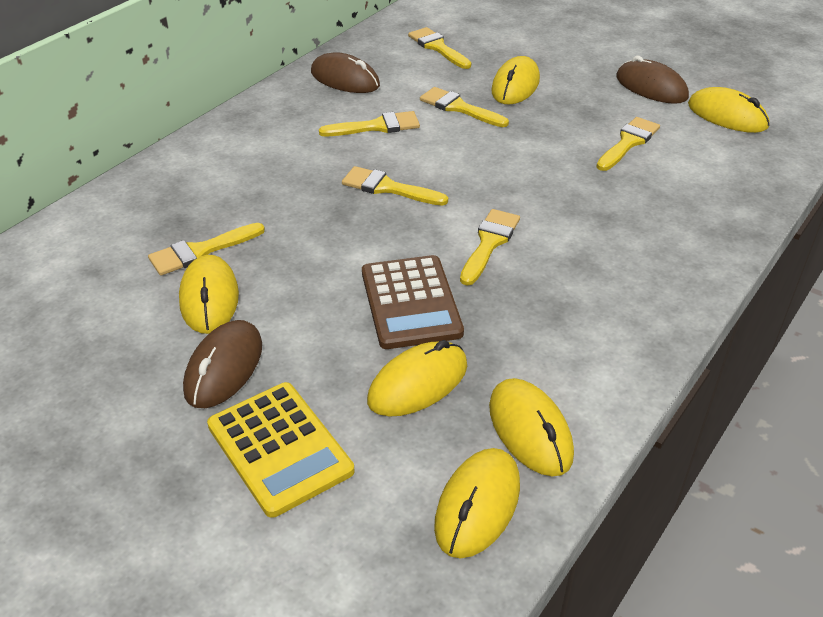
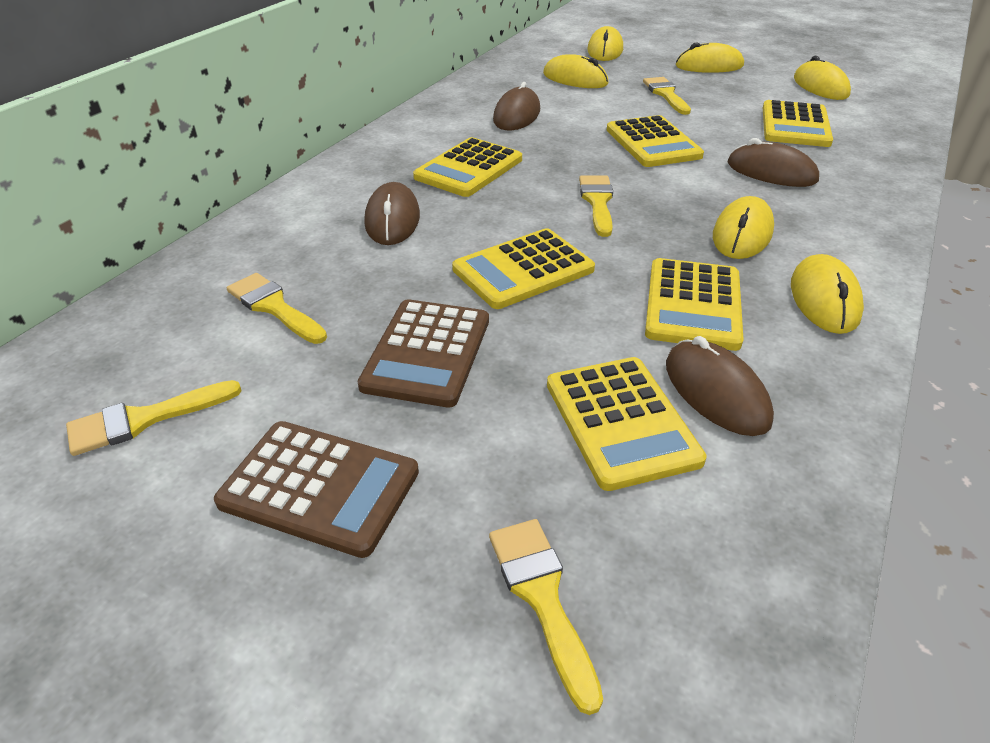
brown calculator: [362,255,464,349] = 1 -> [214,421,419,558] [358,299,489,408] = 2
brown mouse: [183,320,262,408] [311,52,380,93] [616,56,689,104] = 3 -> [365,182,420,245] [493,82,540,131] [666,336,774,436] [728,138,819,187] = 4
yellow brush: [148,223,265,276] [319,111,420,136] [342,166,448,206] [408,27,471,69] [420,87,509,127] [460,209,520,286] [597,117,660,171] = 7 -> [66,380,242,456] [227,273,327,344] [489,519,603,715] [579,176,613,237] [643,77,691,115] = 5
yellow calculator: [207,382,354,518] = 1 -> [413,137,522,197] [452,228,595,309] [547,357,707,491] [607,115,704,167] [645,258,744,351] [763,100,833,147] = 6

